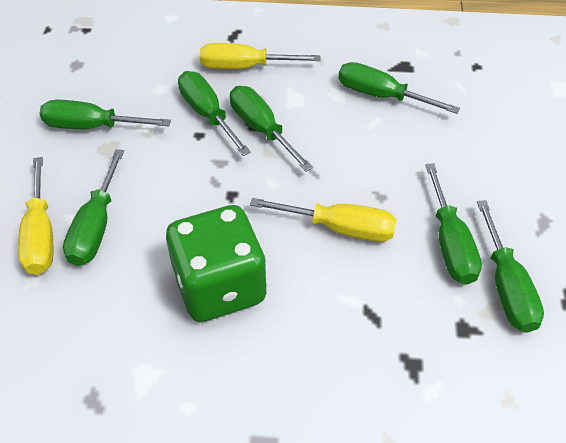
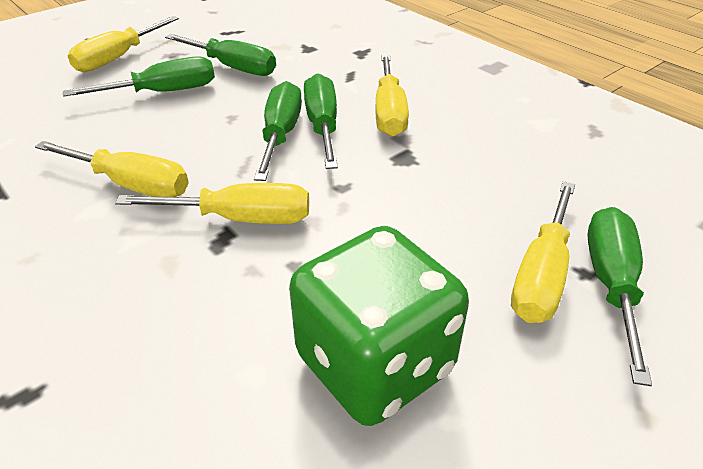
green screwdriver: [40,100,171,129] [63,149,124,266] [178,71,251,156] [230,86,313,171] [338,62,460,114] [425,163,482,284] [477,200,544,332] = 7 -> [63,56,215,97] [165,34,276,76] [254,81,302,181] [304,73,338,169] [587,207,652,386] = 5
yellow screwdriver: [18,157,53,275] [200,43,321,69] [250,198,396,242] = 3 -> [35,141,189,197] [68,16,179,72] [115,183,309,224] [375,55,409,137] [511,181,575,323] = 5

